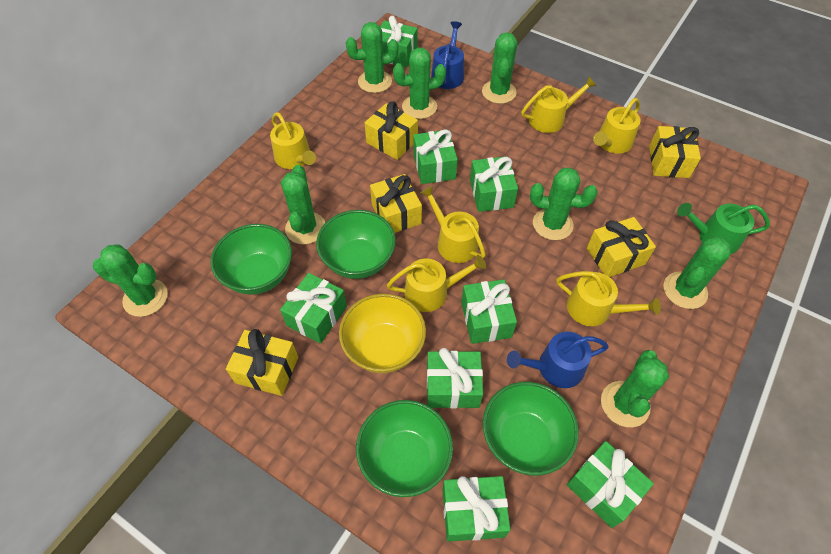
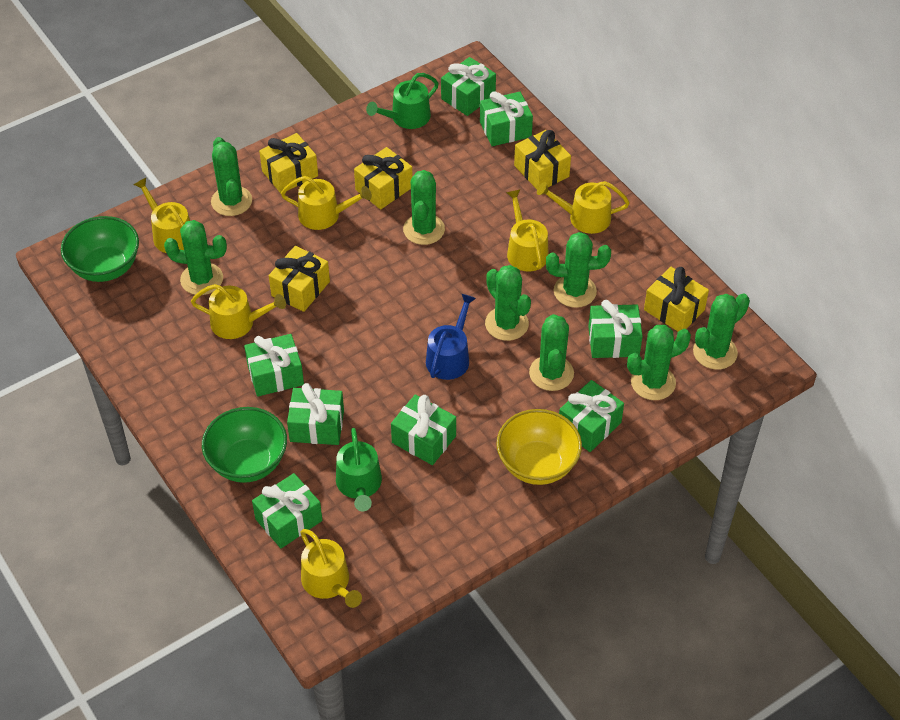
blue watering can: [431,21,464,89] [507,332,609,388] = 2 -> [426,294,476,380] = 1
green bowl: [211,224,292,295] [316,210,396,279] [356,400,453,497] [483,382,579,475] = 4 -> [61,216,139,282] [202,407,287,483] = 2
green watering can: [677,203,770,254] = 1 -> [336,428,382,511] [366,73,439,129] = 2

